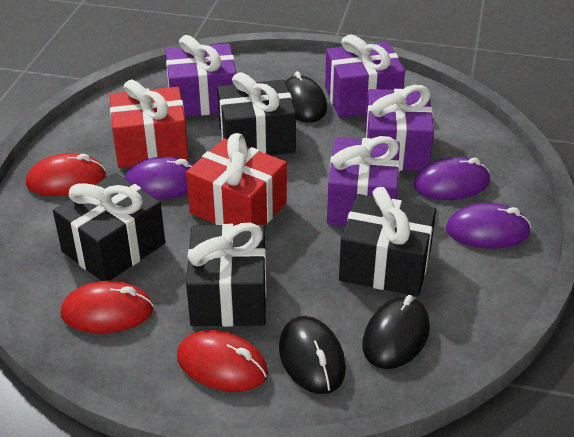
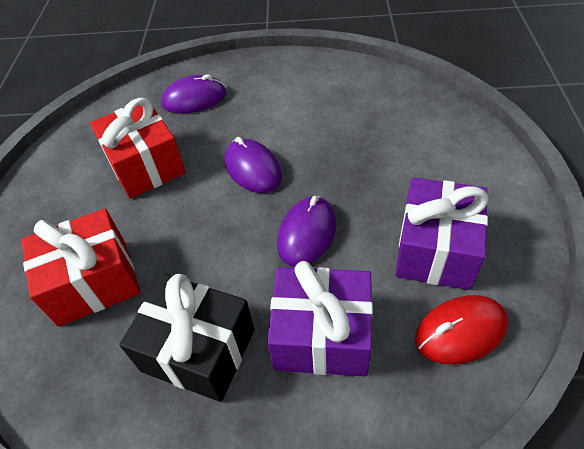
black gift: [53,173,165,281] [186,223,266,327] [217,72,296,155] [339,187,436,296] = 4 -> [119,274,255,402] = 1
black mouse: [279,316,346,394] [285,71,327,123] [362,295,430,369] = 3 -> none = 0
purple gift: [166,35,237,117] [325,34,405,117] [327,136,400,226] [365,85,434,171] = 4 -> [267,261,373,377] [395,177,489,290] = 2
red mouse: [26,153,106,196] [61,281,154,333] [177,330,268,392] = 3 -> [415,295,508,364] = 1

